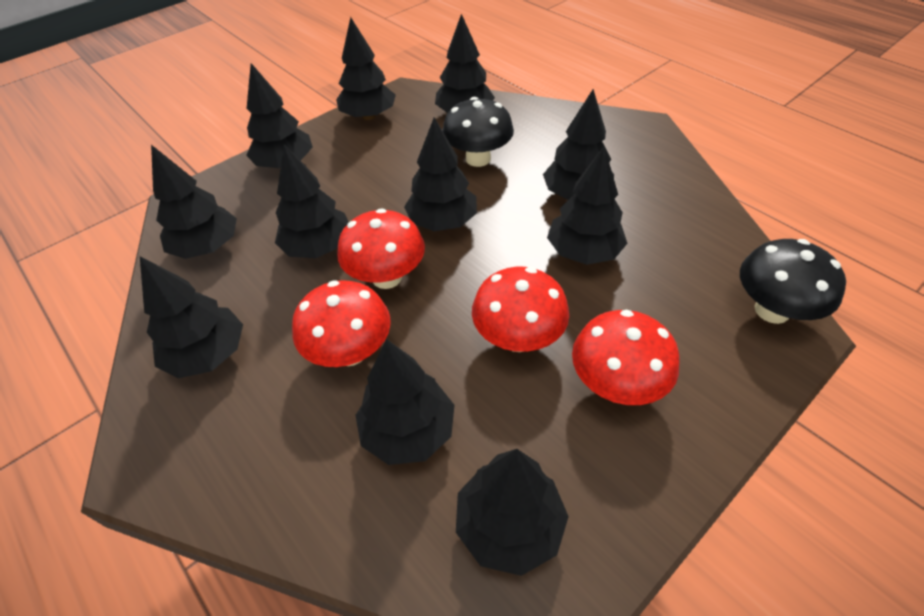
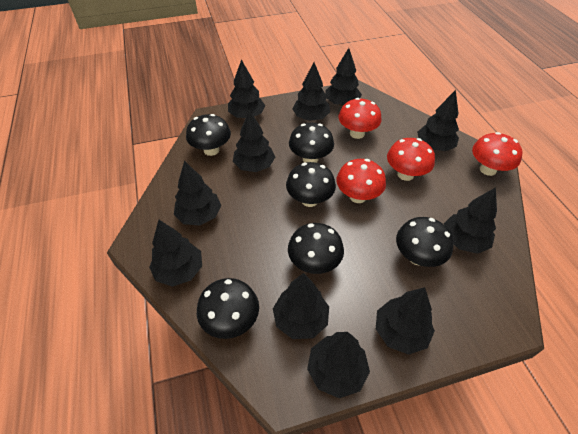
black mushroom: [442,97,514,167] [740,239,846,324] = 2 -> [186,114,231,156] [197,278,259,339] [286,162,336,207] [288,223,344,274] [289,123,334,163] [396,217,454,267] = 6

